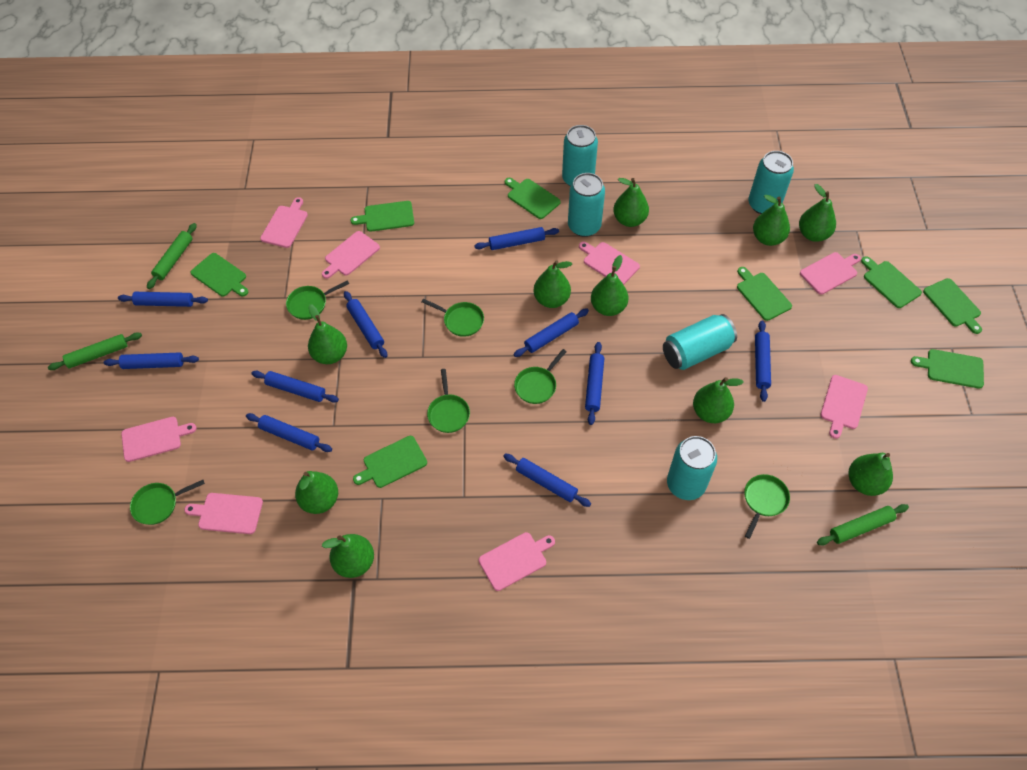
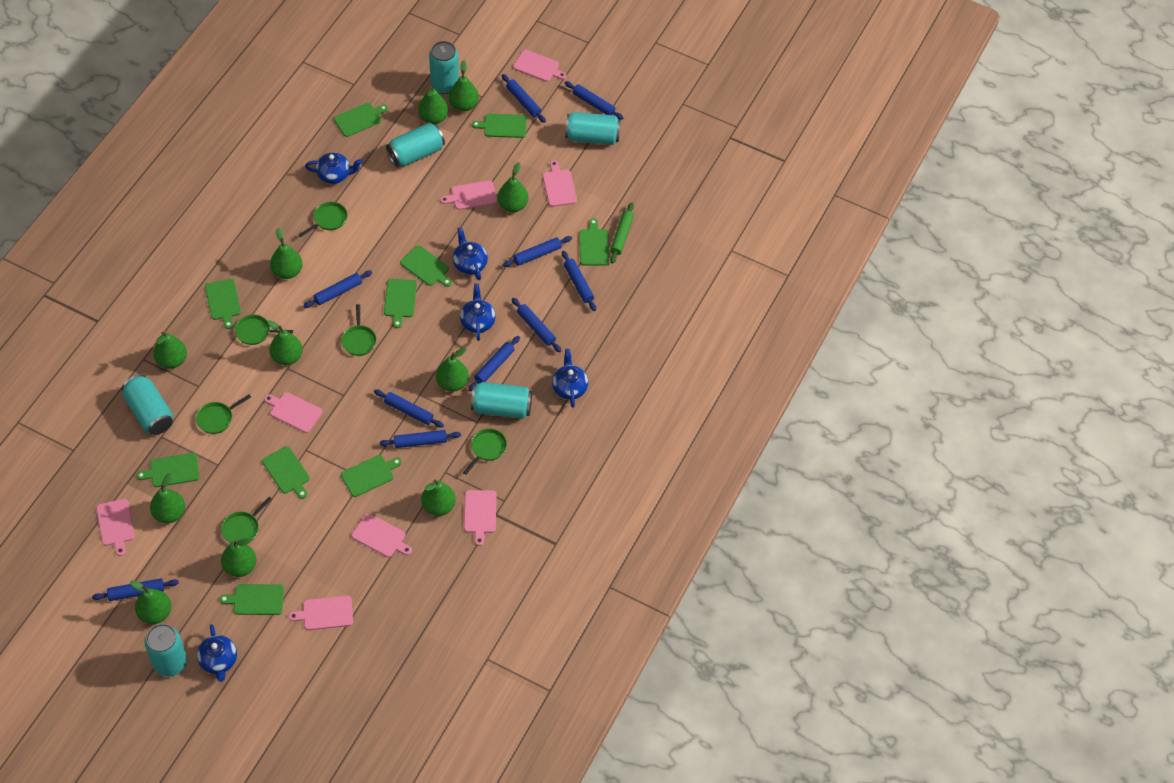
blue teapot: none = 0 -> [197,624,237,682] [305,152,363,184] [453,227,488,280] [460,283,496,341] [552,349,588,408] = 5
green cutting board: [191,253,248,297] [350,201,414,232] [353,436,427,488] [505,178,561,219] [737,267,792,321] [861,256,922,308] [911,349,984,389] [923,278,982,334] = 8 -> [136,453,200,487] [205,279,241,329] [219,584,284,615] [262,446,310,499] [334,103,388,137] [341,455,402,497] [384,279,417,328] [400,245,452,287] [472,114,527,138] [579,218,609,266] = 10
green pear: [295,471,338,514] [308,304,347,364] [322,534,374,578] [534,260,572,308] [591,255,628,316] [613,178,649,227] [693,377,744,423] [753,195,790,246] [799,184,836,242] [848,453,893,496] = 10 -> [130,580,171,624] [150,473,185,523] [153,332,187,369] [221,539,256,577] [267,320,303,365] [270,228,303,279] [418,86,449,124] [421,480,456,516] [436,347,469,392] [449,61,479,111] [497,162,528,212] = 11
green rolling pin: [48,332,142,370] [147,223,197,289] [817,504,909,545] = 3 -> [610,202,634,263] = 1
turquoise can: [562,125,598,186] [568,173,605,237] [663,314,737,370] [667,436,717,500] [748,151,794,214] = 5 -> [122,374,173,435] [145,624,187,677] [386,123,445,167] [429,41,459,94] [471,382,532,419] [565,112,621,145] = 6

